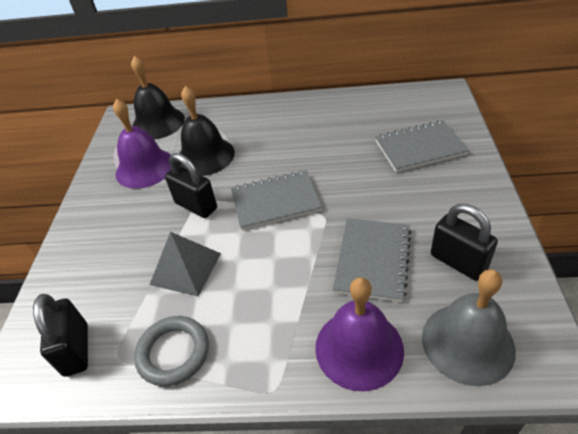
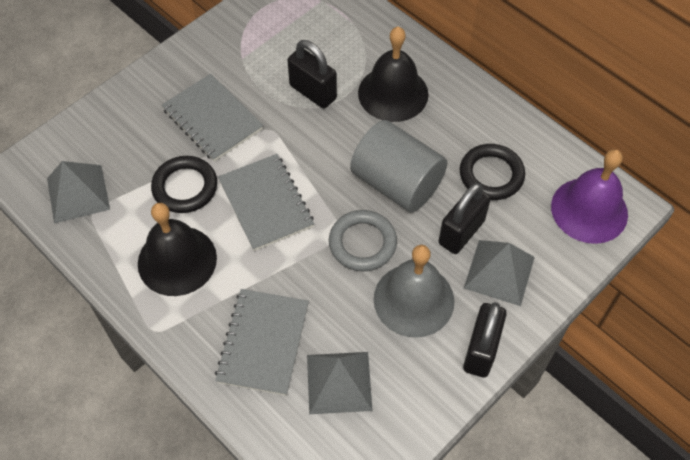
black ring: none = 0 -> [151,156,217,213] [460,144,525,200] = 2
grey cylinder: none = 0 -> [350,120,447,212] = 1
grey pyramid: [150,232,221,296] = 1 -> [47,161,110,224] [307,352,373,414] [464,240,535,306] = 3
purple bell: [113,99,171,189] [315,277,404,391] = 2 -> [551,149,628,244] = 1

